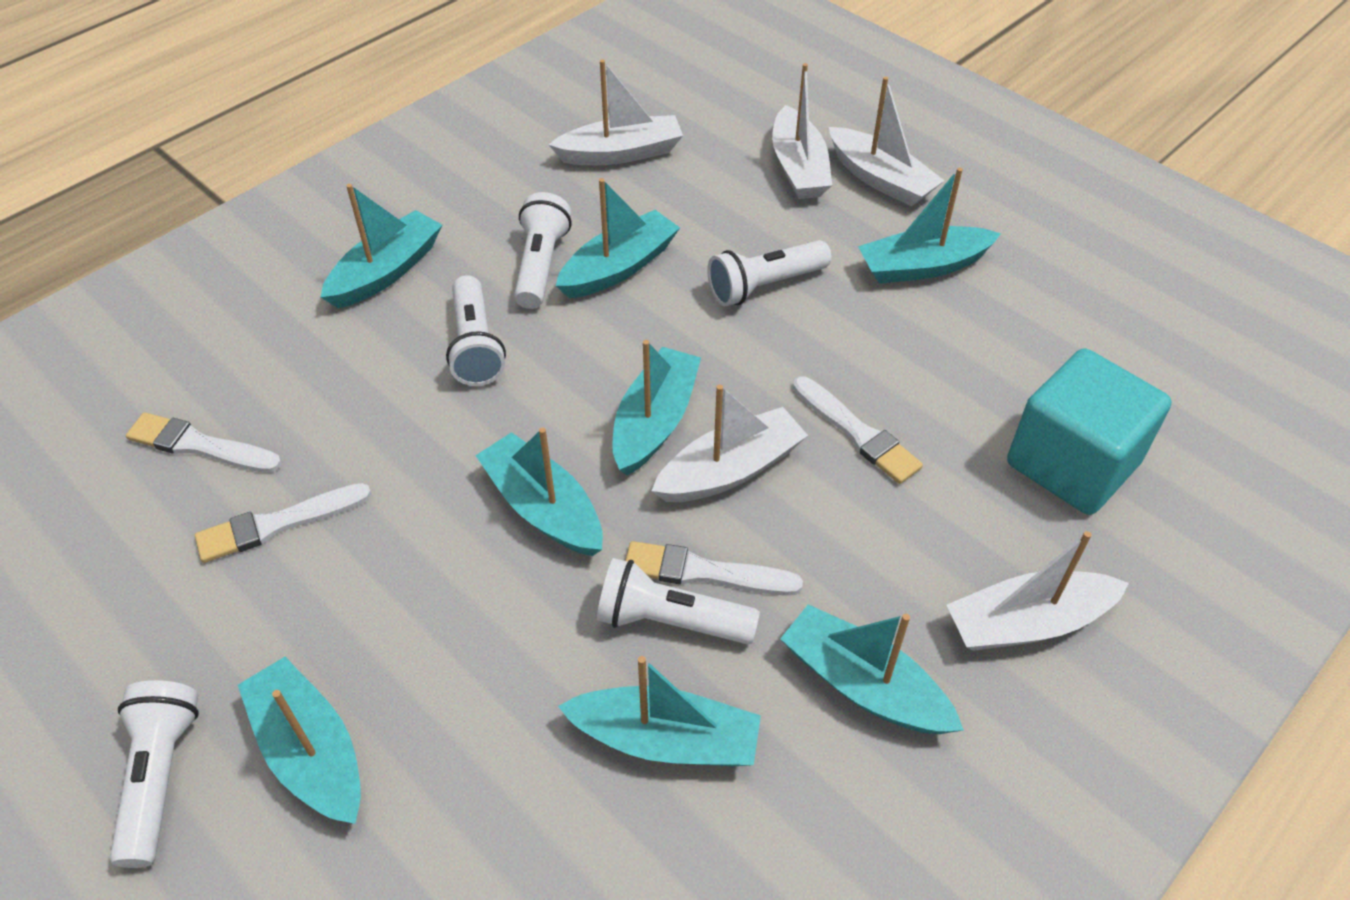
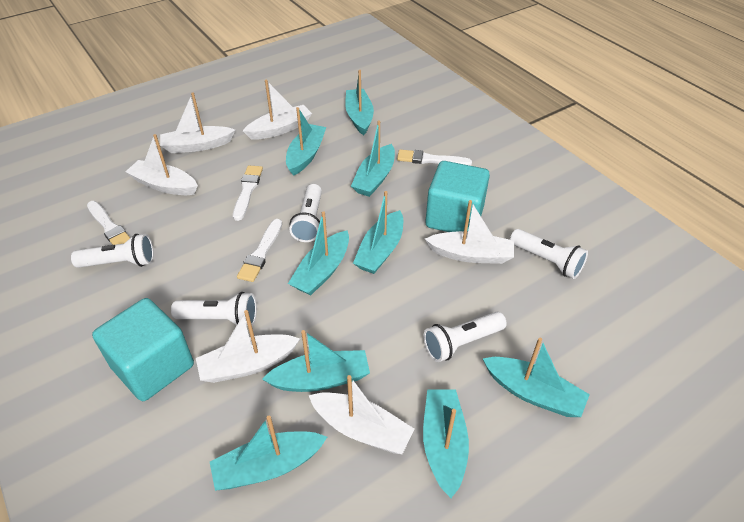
turquoise boat: [238,657,361,824] [321,184,442,308] [475,427,603,556] [556,178,680,298] [558,656,761,766] [612,340,701,475] [780,604,964,734] [858,167,1001,284] = 8 -> [210,416,327,491] [262,330,370,392] [286,107,326,176] [288,211,349,295] [345,70,374,135] [351,120,395,197] [353,191,403,274] [423,389,469,498] [482,338,590,417] = 9
turquoise cube: [1007,348,1171,515] = 1 -> [92,298,194,401] [425,161,490,232] = 2
white boat: [548,59,683,165] [651,385,808,502] [772,63,832,199] [829,76,945,207] [947,531,1129,651] = 5 -> [126,134,198,195] [160,92,235,153] [196,310,300,383] [243,80,312,140] [309,375,415,454] [425,200,514,264] = 6

